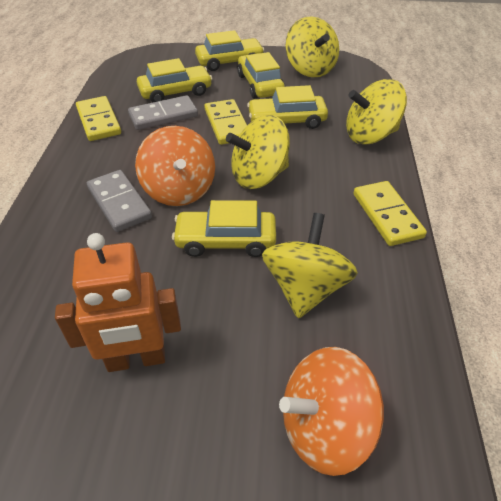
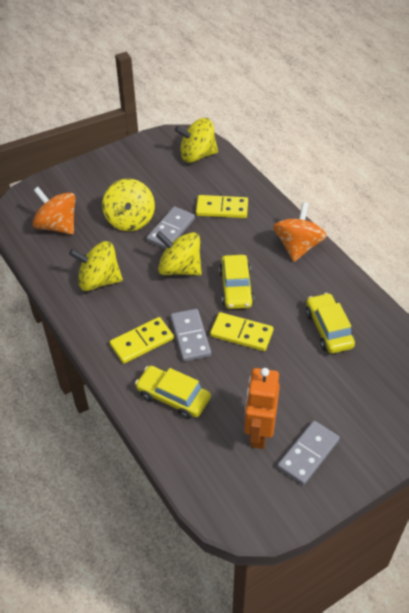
grey domino: [87,170,152,232] [128,95,198,130] = 2 -> [147,206,195,249] [171,309,211,362] [277,421,340,485] = 3
yellow car: [137,58,212,102] [172,200,276,257] [195,30,264,71] [237,52,285,99] [247,85,328,129] = 5 -> [135,366,211,419] [219,255,254,309] [306,293,355,354] = 3

